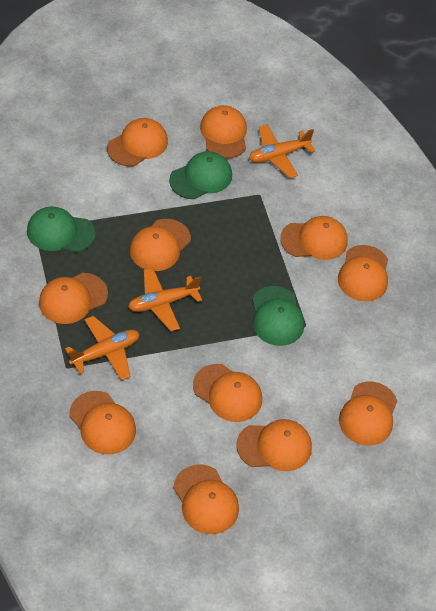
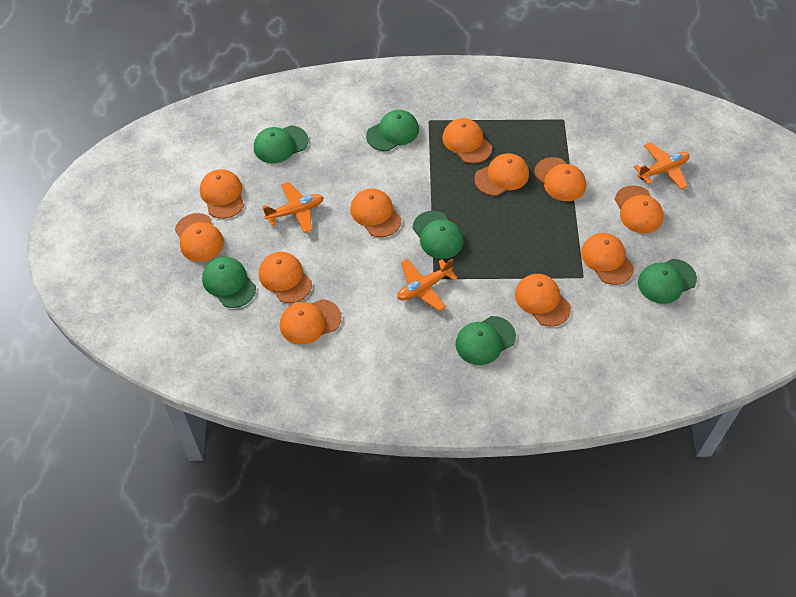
green cap: [27,206,96,253] [169,151,232,199] [252,286,304,346] = 3 -> [202,257,256,308] [254,125,309,163] [366,110,419,151] [412,211,464,259] [455,316,516,365] [638,259,697,304] = 6

